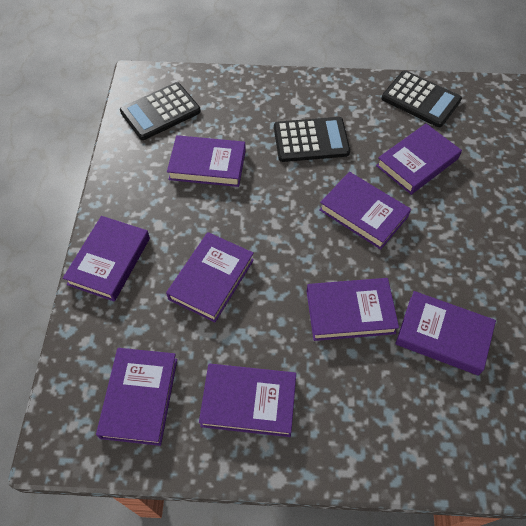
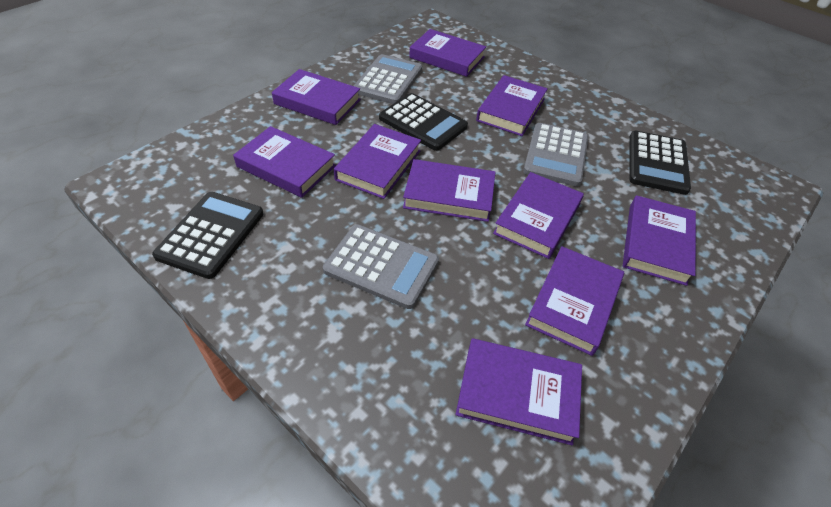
grey calculator: none = 0 -> [323,224,439,309] [354,54,422,104] [523,123,589,186] = 3
purple book: [63,216,150,302] [96,348,177,446] [166,232,254,322] [167,135,246,187] [199,364,296,437] [306,278,399,341] [319,172,411,250] [376,124,462,195] [395,291,496,376] = 9 -> [233,126,336,198] [272,69,361,125] [334,124,421,199] [403,159,496,222] [409,29,486,77] [456,338,582,445] [476,75,548,136] [493,172,584,259] [525,246,624,356] [623,195,696,286] = 10

